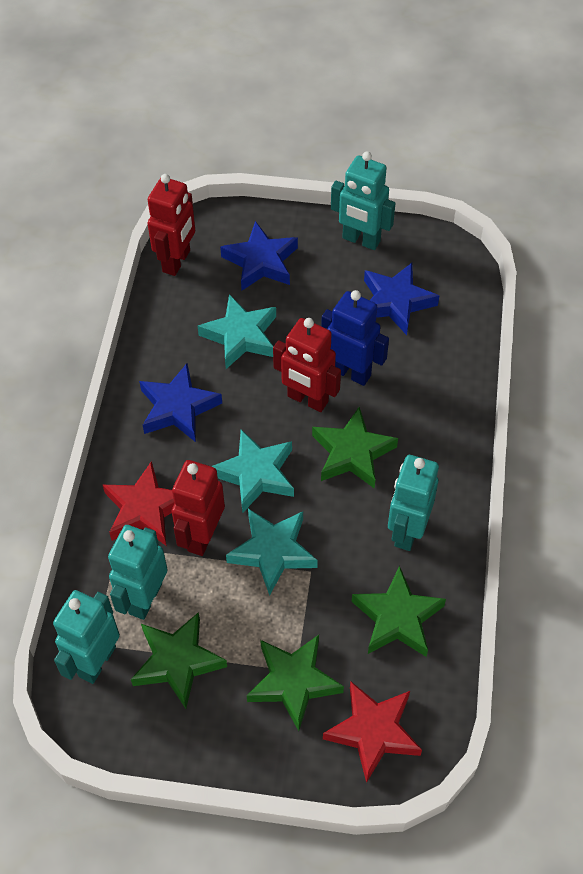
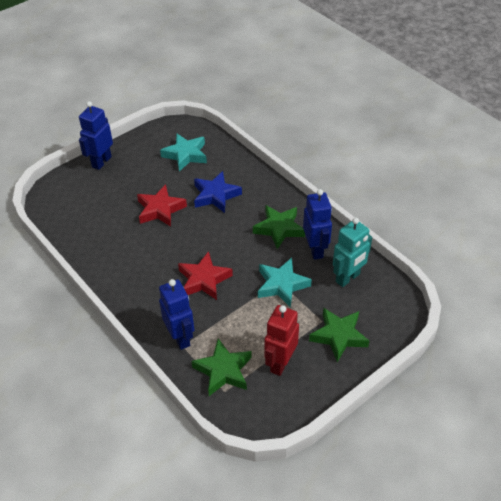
blue robot: [321,290,389,386] = 1 -> [79,101,113,170] [159,279,194,350] [303,189,332,260] = 3
blue star: [139,364,222,442] [220,221,298,290] [364,263,439,335] = 3 -> [194,171,242,213] = 1
green star: [131,612,227,709] [247,635,344,731] [312,407,398,489] [352,566,446,657] = 4 -> [191,338,252,396] [253,205,305,249] [309,308,369,362] = 3
red robot: [147,174,195,276] [172,460,225,556] [273,318,341,412] = 3 -> [264,305,299,376] = 1
turquoise robot: [53,590,120,684] [108,525,168,620] [331,151,395,250] [388,455,439,551] = 4 -> [333,218,372,287] = 1
turquoise star: [198,294,276,369] [211,429,294,513] [226,509,318,596] = 3 -> [160,133,207,172] [258,258,312,308] = 2

